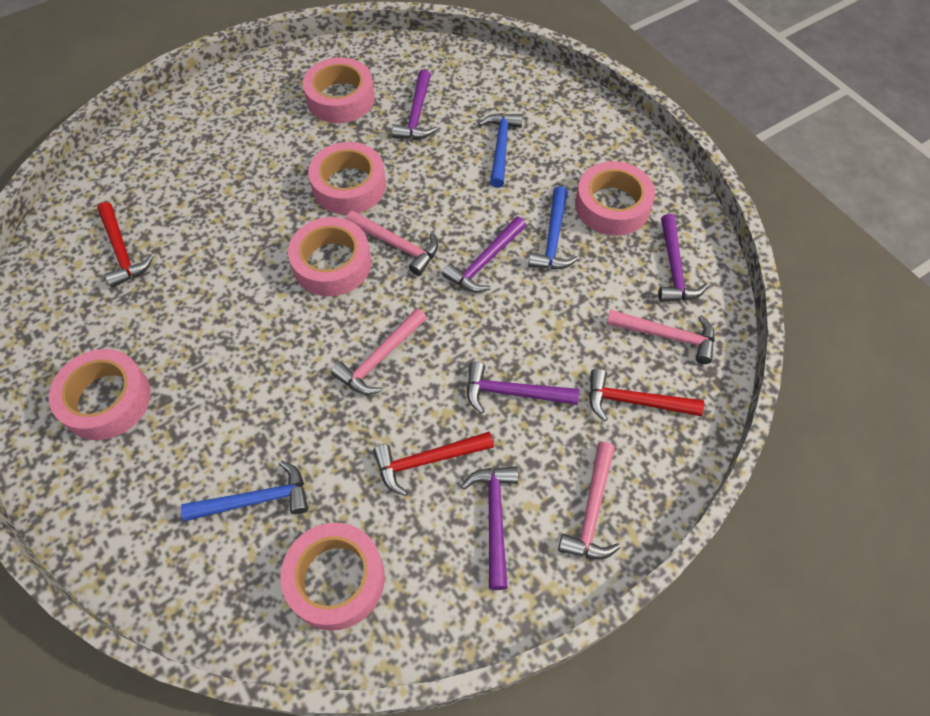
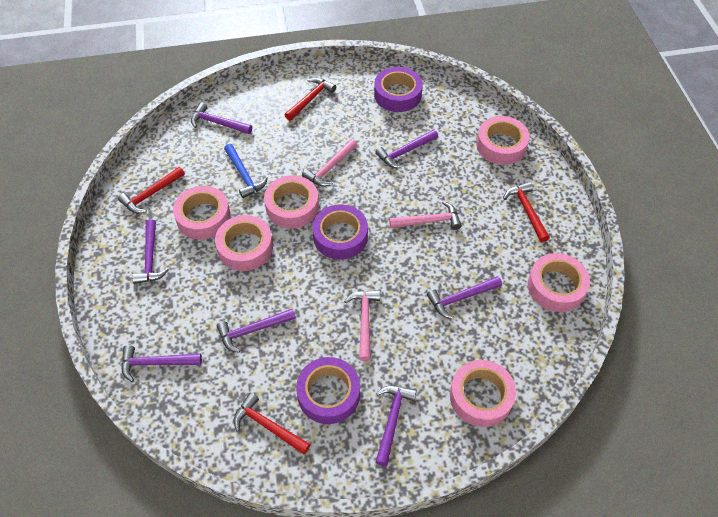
blue hammer: [181,461,308,521] [478,113,523,188] [528,186,578,269] = 3 -> [224,144,268,198] = 1
pink hammer: [331,308,427,395] [346,211,438,276] [558,442,621,559] [606,309,715,364] = 4 -> [302,139,357,187] [344,290,380,361] [389,201,462,230] = 3
purple hammer: [392,70,437,139] [442,217,526,292] [461,466,518,590] [467,361,579,414] [658,214,708,302] = 5 -> [121,345,202,382] [132,219,169,284] [191,102,252,134] [217,308,296,353] [375,129,438,168] [376,386,417,466] [427,276,502,319] = 7
purple tape: none = 0 -> [296,357,360,424] [312,204,368,260] [374,67,423,112] = 3
red hammer: [97,202,154,287] [373,432,494,496] [589,369,704,421] = 3 -> [118,167,185,213] [234,392,311,454] [285,78,336,121] [503,182,550,242] = 4

